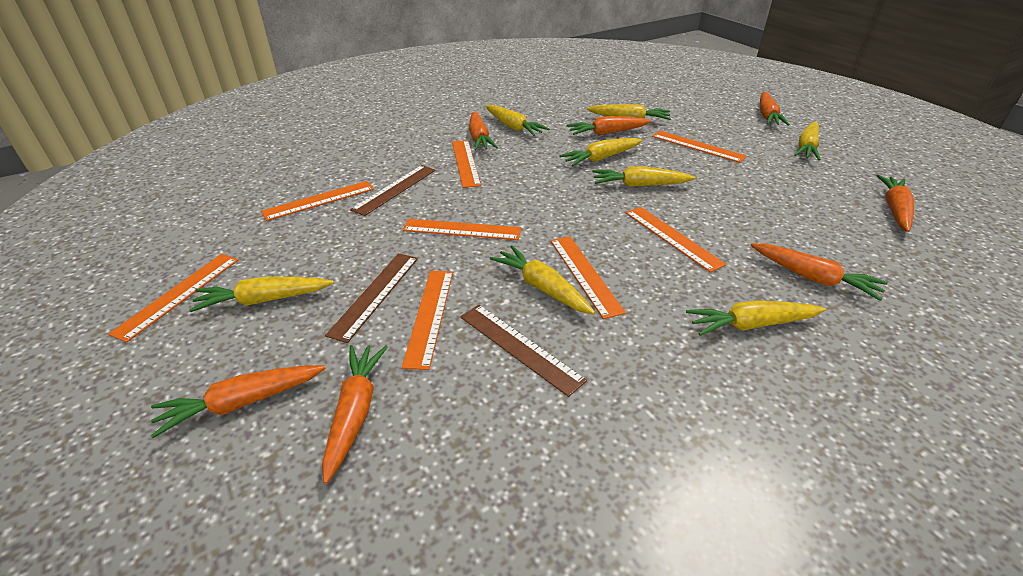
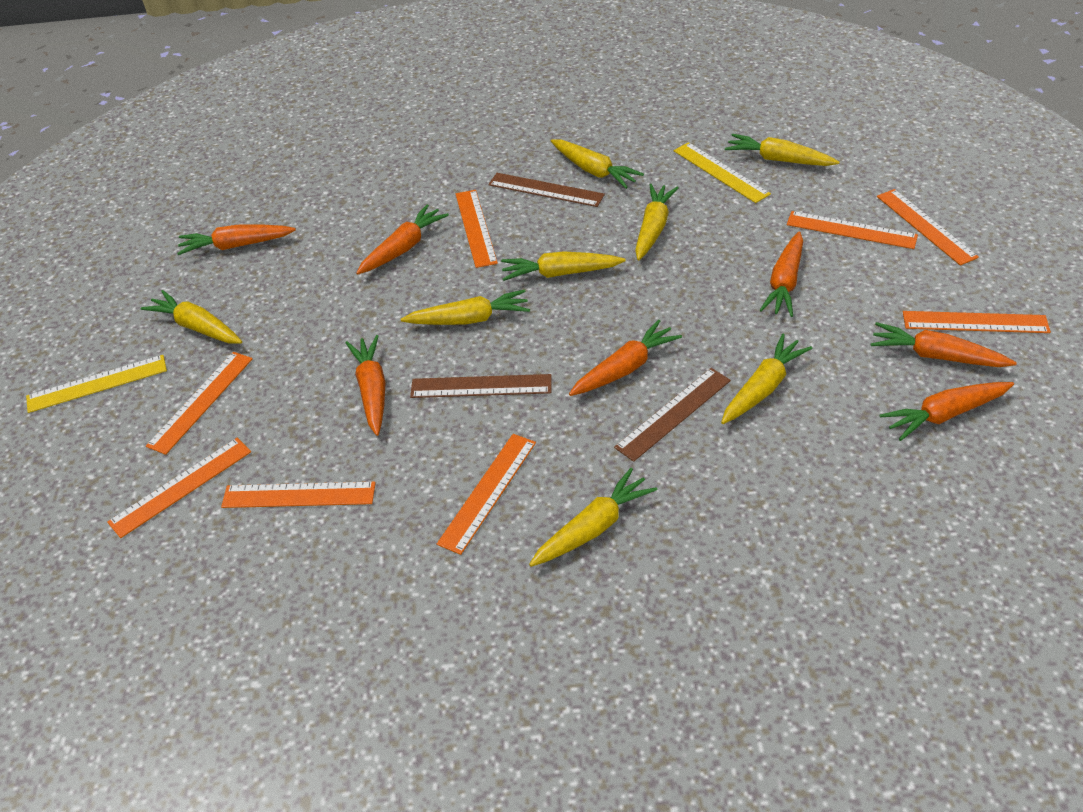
yellow ruler: none = 0 -> [26,355,167,413] [674,142,771,203] = 2

